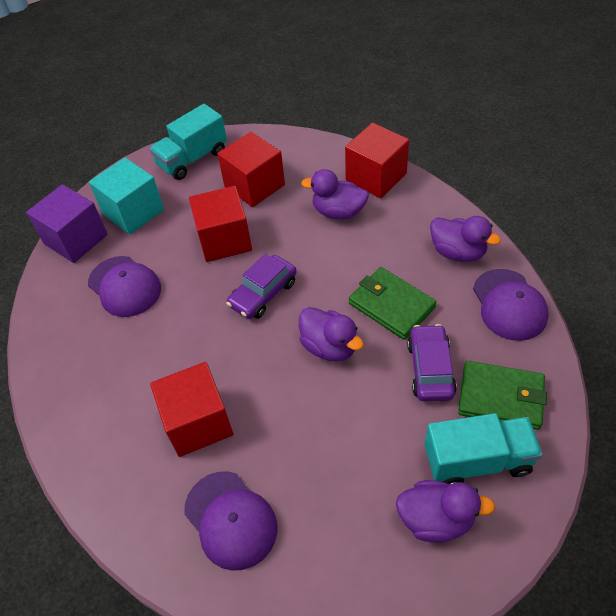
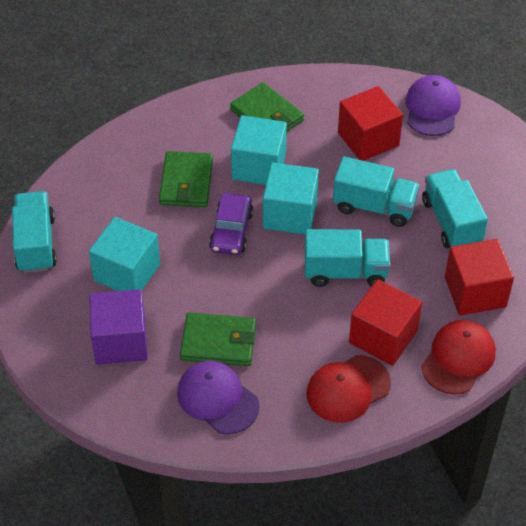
green wallet: [349,267,437,340] [458,361,547,430] = 2 -> [159,151,213,207] [180,312,256,366] [230,82,304,131] = 3
purple cap: [88,256,161,317] [184,471,277,571] [473,269,549,341] = 3 -> [177,360,259,434] [406,75,461,136] = 2
purple car: [226,254,297,319] [407,324,457,402] = 2 -> [209,193,254,255] = 1
purple duck: [299,307,364,362] [301,169,369,220] [396,480,495,543] [430,216,501,262] = 4 -> none = 0
red cap: none = 0 -> [306,355,391,423] [421,320,496,394] = 2
red cube: [150,362,233,457] [189,186,252,262] [217,131,285,207] [345,123,409,198] = 4 -> [338,86,403,161] [349,279,422,366] [445,239,514,315] = 3
turquoise cube: [89,158,164,235] = 1 -> [89,217,160,291] [231,115,287,185] [263,163,319,234] = 3
turquoise truck: [150,104,227,180] [425,413,543,485] = 2 -> [12,191,57,273] [305,229,390,287] [333,157,420,227] [422,169,488,248] = 4

